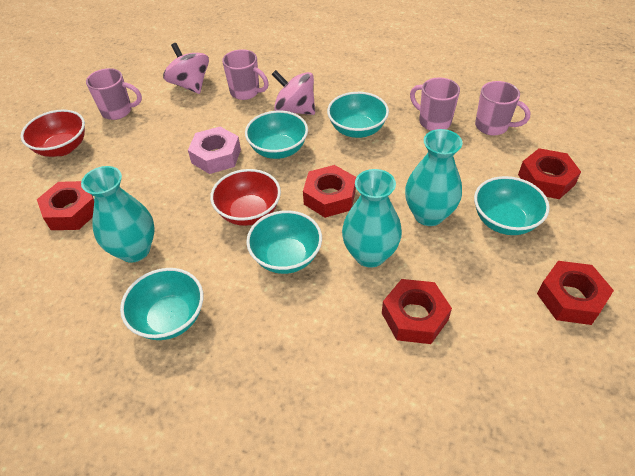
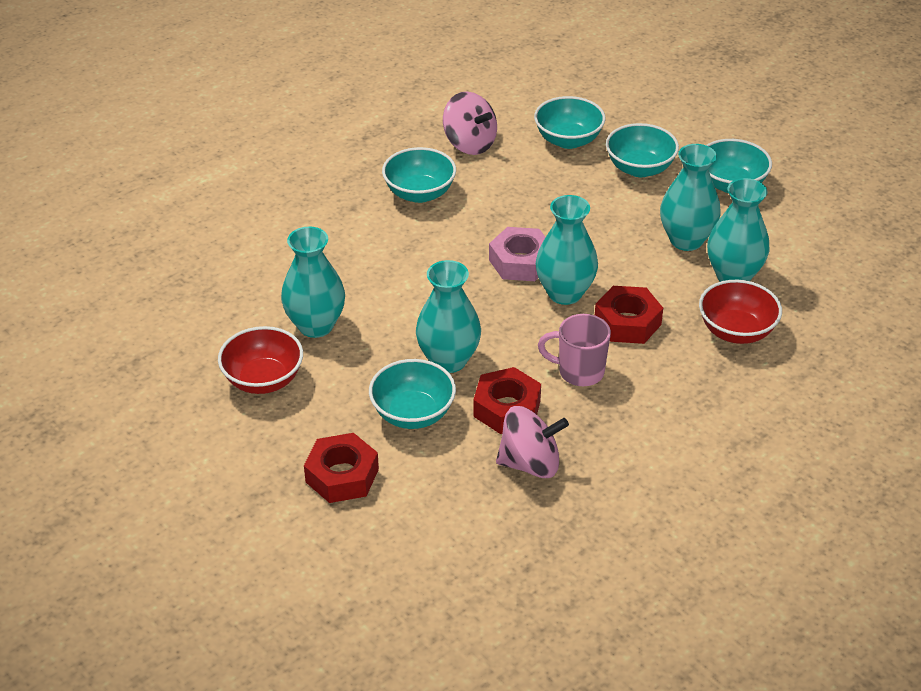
pink mug: [86,68,142,120] [222,49,269,100] [410,78,460,131] [475,81,530,135] = 4 -> [538,314,611,386] = 1
red nut: [37,181,94,230] [303,165,356,218] [382,279,452,344] [518,148,581,199] [537,261,614,325] = 5 -> [304,433,379,503] [473,367,541,434] [595,286,663,344] = 3
turquoise vase: [81,166,155,263] [342,169,402,268] [405,129,463,226] = 3 -> [281,226,345,338] [416,260,481,373] [536,195,598,305] [660,144,721,251] [707,178,769,282] = 5

